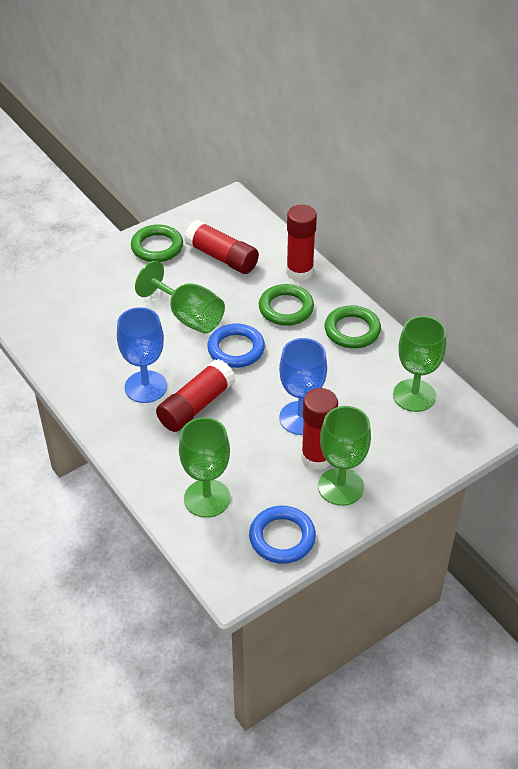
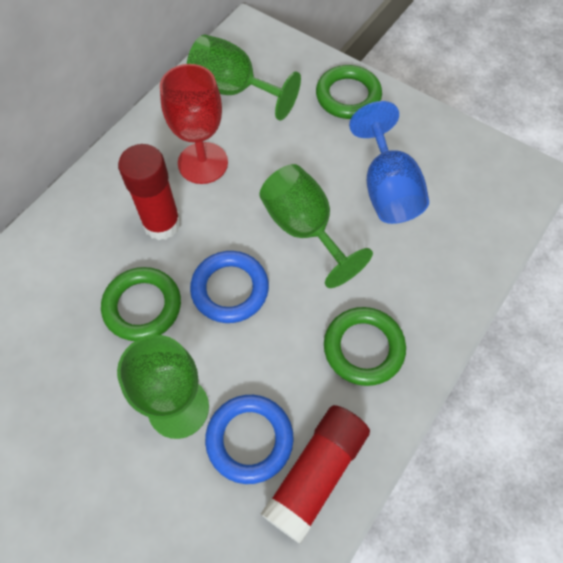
blue goblet: [117,307,167,403] [279,338,327,435] = 2 -> [349,101,429,224] = 1
green goblet: [135,261,225,334] [179,417,230,518] [318,406,371,506] [393,316,446,412] = 4 -> [117,335,209,439] [187,35,301,121] [259,164,373,288] = 3
red glue stick: [156,359,236,432] [184,220,259,274] [286,205,317,281] [301,388,338,470] = 4 -> [118,144,181,240] [261,405,370,544] = 2
red goblet: none = 0 -> [160,64,228,184] = 1

